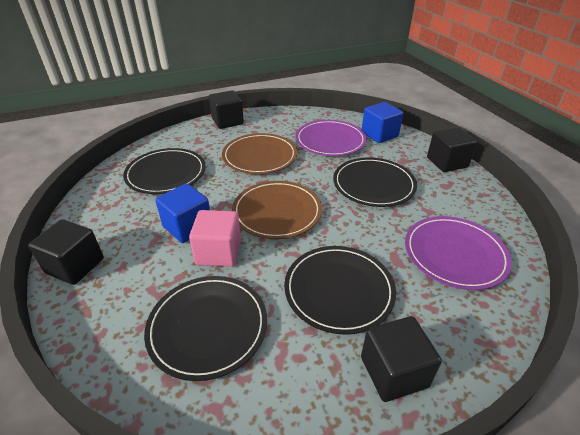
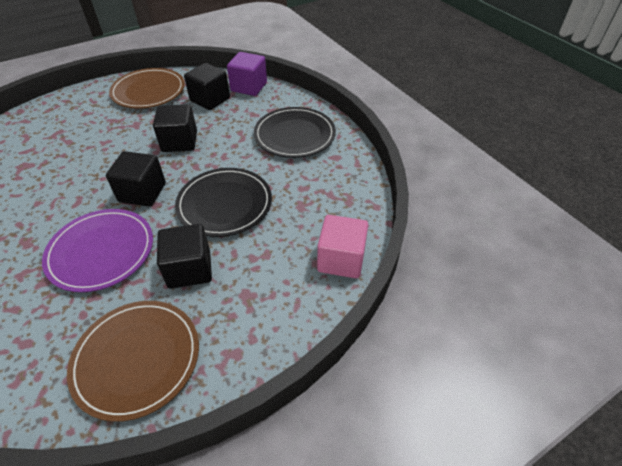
black plate: [123,148,205,194] [144,276,267,381] [284,246,396,335] [333,158,417,207] = 4 -> [175,168,272,237] [254,107,336,158] = 2
blue cube: [155,183,210,243] [362,102,403,143] = 2 -> none = 0
purple cube: none = 0 -> [227,52,267,96] = 1
purple plate: [295,120,367,156] [405,216,512,290] = 2 -> [42,209,153,292] = 1

